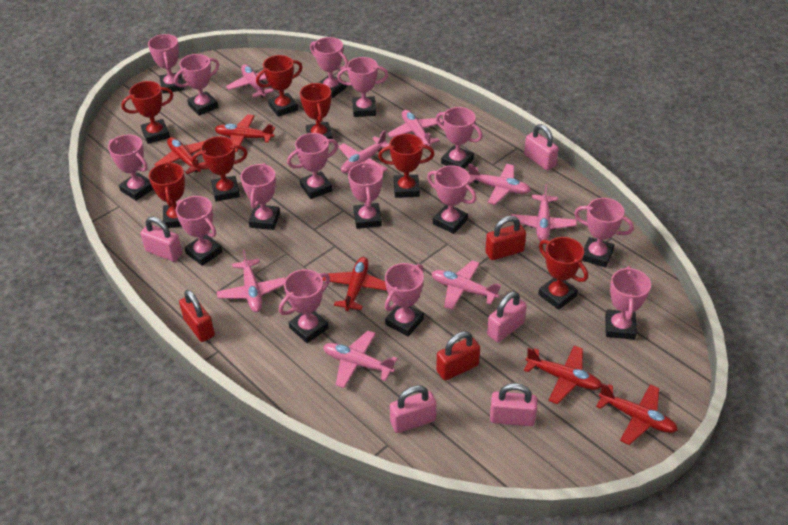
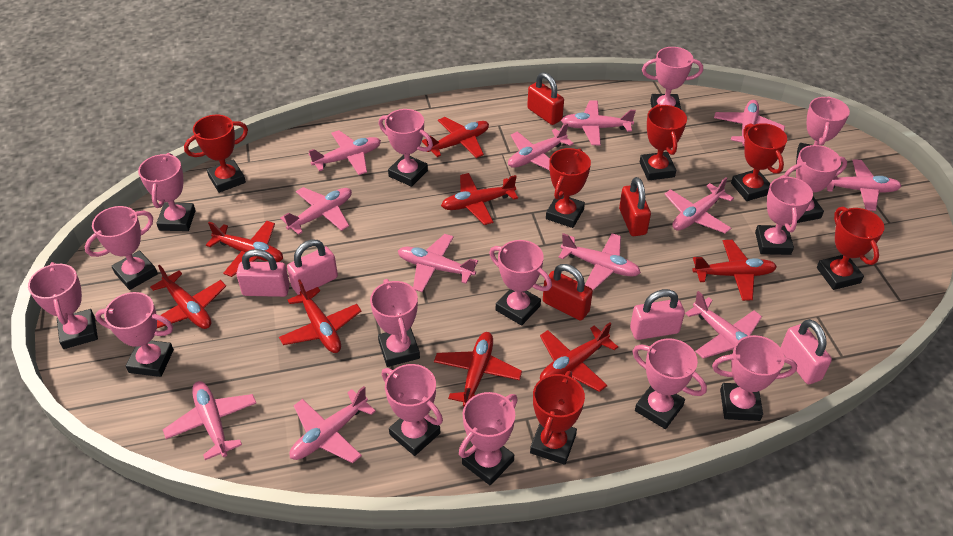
pink padlock: [140,216,183,262] [390,385,436,433] [487,291,527,342] [490,383,537,426] [524,124,559,170] = 5 -> [236,249,290,297] [287,239,338,295] [630,289,685,340] [780,319,832,384] = 4
pink plane: [216,249,285,312] [226,64,274,98] [323,330,398,388] [338,130,390,173] [387,110,443,147] [431,260,501,310] [468,164,531,205] [511,184,577,241] = 8 -> [163,381,256,460] [280,187,352,235] [290,386,376,463] [309,130,381,175] [398,234,478,292] [508,123,574,170] [558,233,641,290] [561,100,636,146] [664,177,734,233] [685,291,762,359] [714,100,785,146] [827,159,901,211] = 12
red plane: [154,137,207,174] [215,114,275,152] [323,257,387,311] [524,346,602,404] [596,383,678,445] = 5 -> [150,265,226,329] [206,221,283,277] [279,279,361,353] [422,117,489,158] [434,332,522,406] [441,173,518,225] [540,323,618,392] [692,240,777,301] = 8
red trophy: [121,81,173,144] [149,162,185,228] [191,136,248,202] [256,55,303,117] [300,83,333,139] [378,134,435,198] [538,237,588,310] = 7 -> [184,115,248,193] [530,371,585,465] [546,148,591,228] [640,104,687,181] [731,123,787,201] [817,206,884,290] = 6

